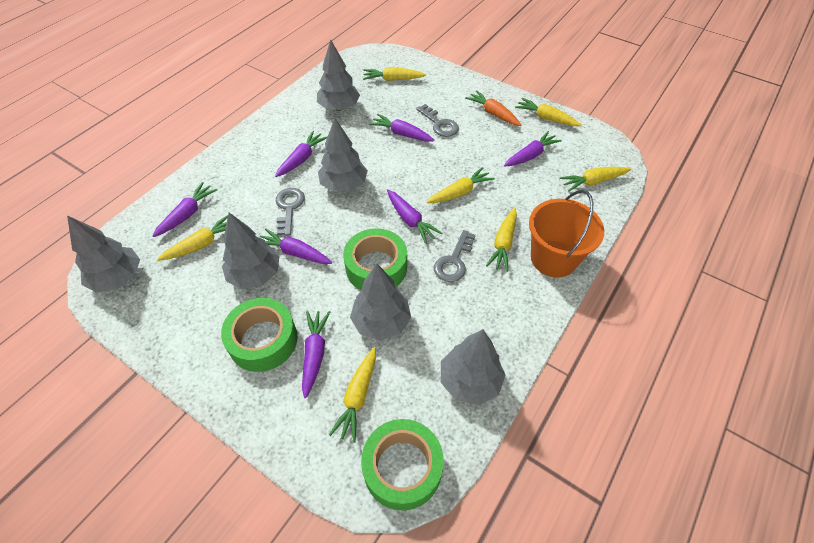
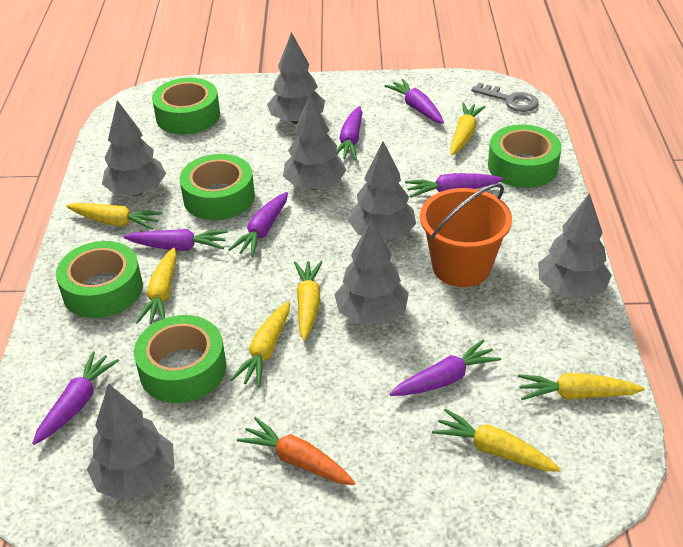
green tape: [221,298,298,372] [343,228,407,290] [361,419,444,510] = 3 -> [56,241,143,318] [134,315,226,403] [152,78,220,134] [179,154,255,220] [488,124,562,188] = 5
grey key: [276,188,305,236] [416,104,459,137] [434,230,476,282] = 3 -> [471,83,539,112] = 1
grey tree: [67,215,140,292] [222,213,279,289] [317,39,360,111] [318,118,368,192] [350,263,411,340] [441,329,505,405] = 6 -> [87,383,174,500] [102,100,166,196] [267,32,325,124] [283,95,346,190] [335,219,409,324] [348,141,416,240] [538,193,612,299] = 7

